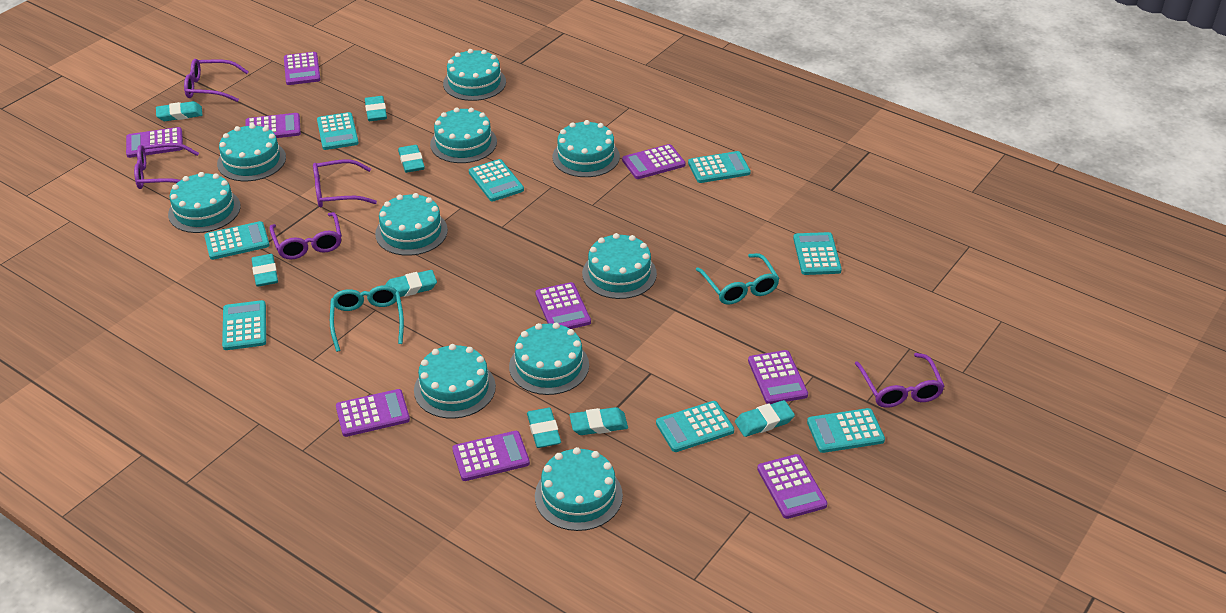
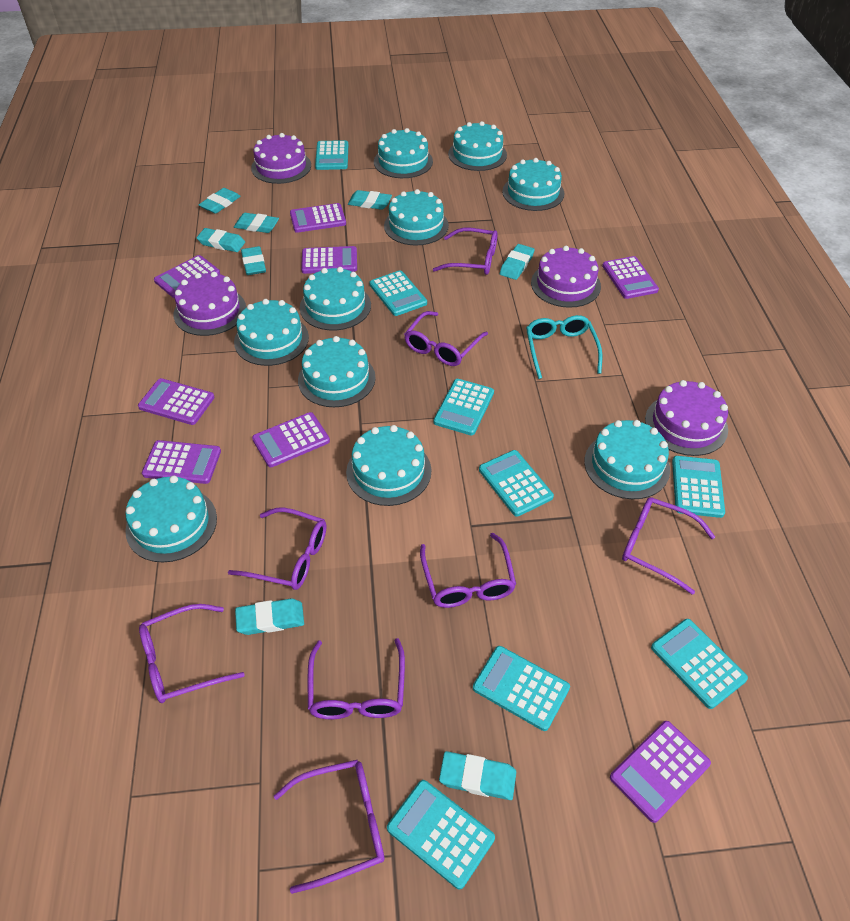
purple cake: none = 0 -> [173,272,246,336] [251,133,311,184] [531,246,601,308] [645,380,728,456] = 4
purple calculator: [126,127,183,158] [245,113,301,138] [284,52,321,85] [336,389,410,437] [452,431,530,481] [535,282,591,329] [622,144,686,179] [748,350,808,404] [757,454,827,519] = 9 -> [138,378,215,425] [142,440,221,484] [154,255,220,298] [252,412,330,467] [290,203,346,233] [301,246,357,274] [602,256,659,299] [610,721,711,823] = 8
purple glasses: [134,143,199,189] [184,59,249,102] [269,212,342,260] [313,159,377,207] [855,353,945,408] = 5 -> [139,604,245,703] [228,507,327,590] [274,760,384,894] [308,638,405,719] [404,311,488,366] [420,533,516,608] [433,228,497,275] [622,497,715,595] = 8
turquoise glasses: [330,285,404,352] [696,253,780,305] = 2 -> [526,315,603,379] = 1

